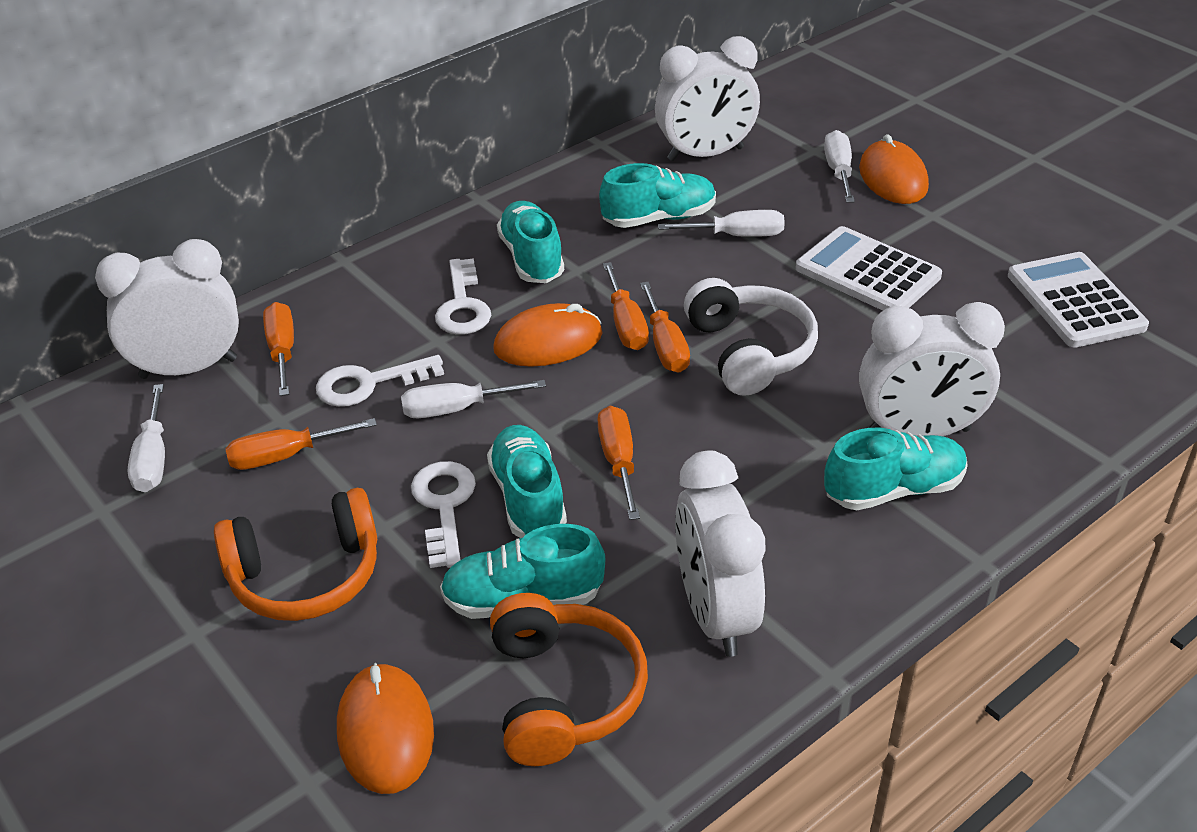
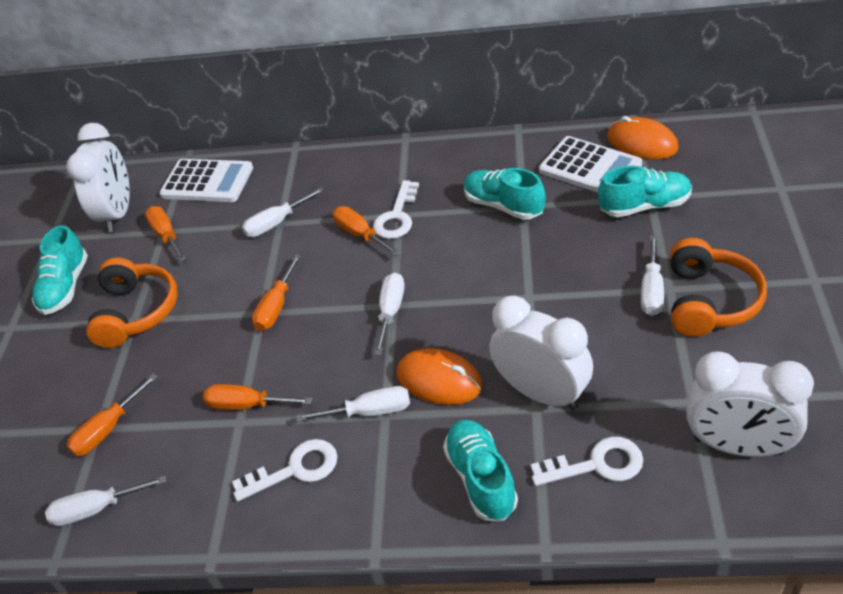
orange mouse: [337,663,434,794] [493,303,602,367] [859,134,929,204] = 3 -> [397,348,483,405] [607,116,679,159] = 2
turquoise shoe: [440,524,605,619] [487,425,567,538] [497,201,564,283] [599,163,716,228] [824,428,968,510] = 5 -> [32,225,88,315] [443,419,518,521] [464,168,546,220] [598,166,692,217] = 4
white clock: [95,239,239,379] [655,36,760,161] [675,450,766,657] [859,302,1005,436] = 4 -> [66,123,130,233] [489,296,593,410] [686,351,814,457] = 3
white headphones: [684,278,818,396] = 1 -> none = 0
white screwdriver: [127,384,165,492] [401,380,546,418] [658,210,785,237] [824,130,855,203] = 4 -> [45,476,167,526] [242,187,324,237] [296,386,410,422] [374,272,405,356] [641,236,664,316] = 5

